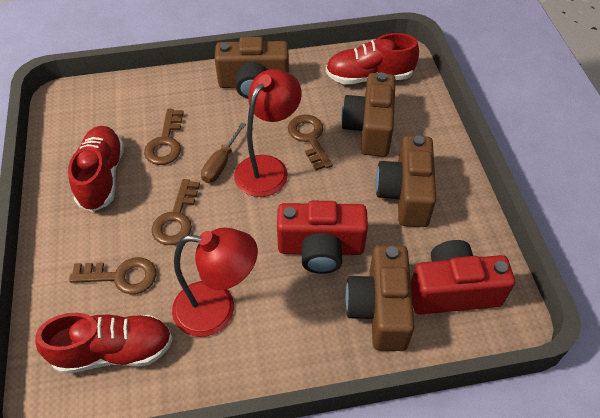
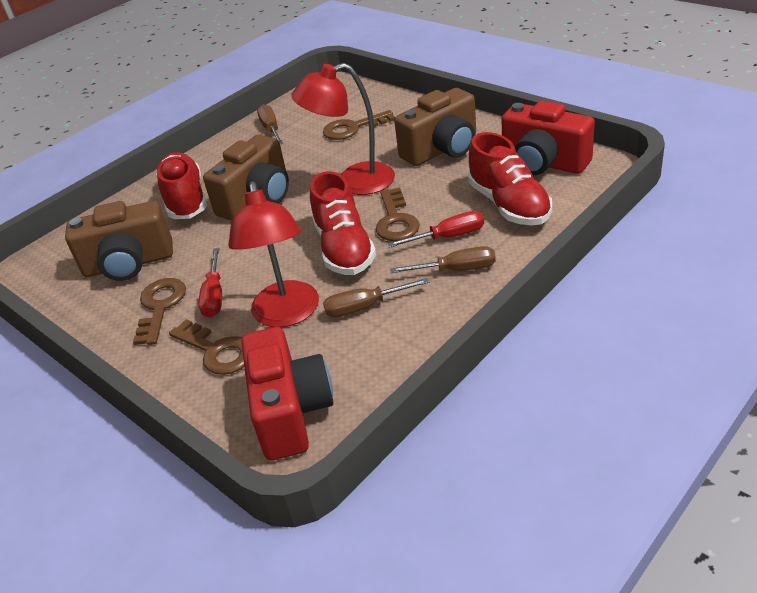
brown camera: [215,37,289,99] [341,72,396,157] [345,245,415,351] [375,135,436,227] = 4 -> [65,201,173,281] [203,135,289,221] [394,88,476,166] = 3
brown screwdriver: [201,122,246,183] = 1 -> [257,105,283,144] [323,278,430,317] [390,246,496,273] = 3
red screwdriver: none = 0 -> [198,248,222,318] [387,211,484,248] = 2

